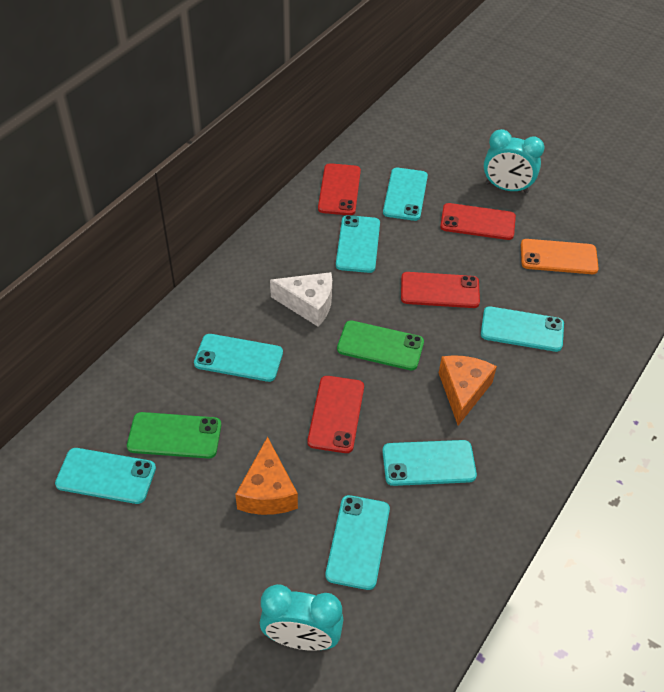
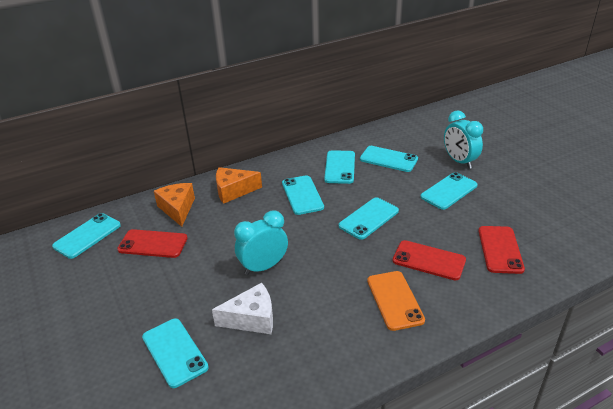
green phone: [127,412,221,459] [337,320,424,370] = 2 -> none = 0
red phone: [307,376,364,453] [318,163,361,215] [401,272,480,308] [440,203,516,240] = 4 -> [117,229,187,258] [393,240,466,281] [479,226,525,274] = 3

